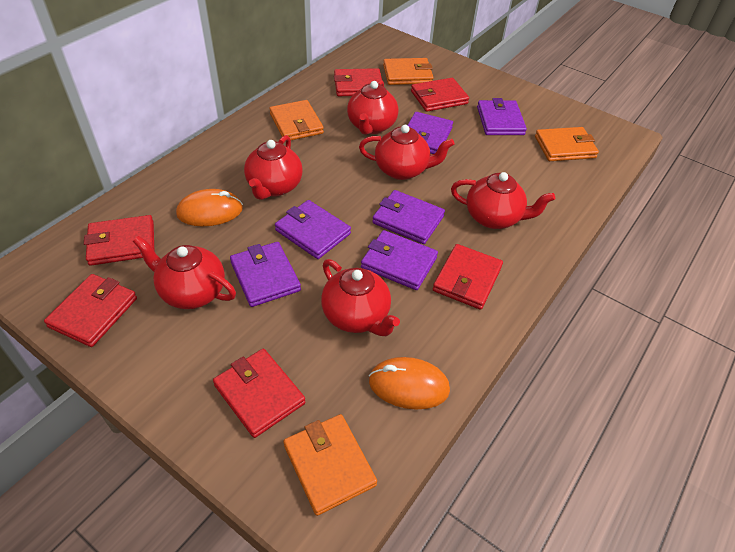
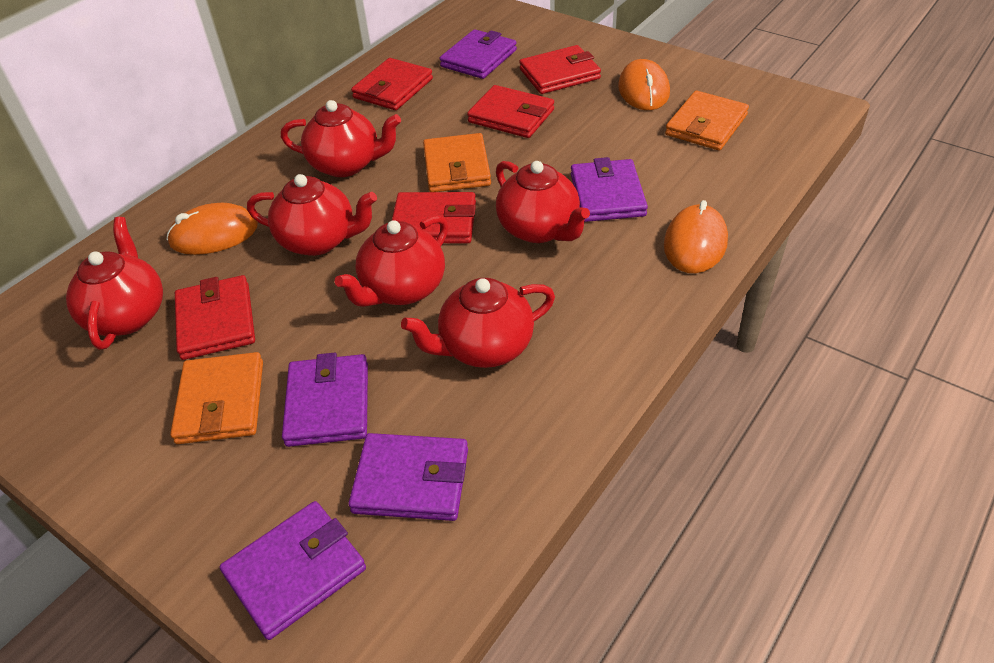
orange mouse: [176,189,243,226] [369,357,450,409] = 2 -> [167,203,258,255] [618,59,670,110] [664,200,728,273] = 3
orange wallet: [269,100,324,140] [283,414,377,516] [383,58,434,85] [535,127,599,161] = 4 -> [170,352,263,444] [423,133,491,192] [665,91,749,150] = 3
purple wallet: [230,242,301,307] [275,200,351,259] [361,230,438,290] [372,190,445,244] [408,112,453,154] [477,98,527,135] = 6 -> [220,501,366,640] [282,353,368,447] [348,433,468,521] [440,29,517,79] [571,157,648,222] = 5
red wallet: [44,274,137,347] [84,215,155,266] [213,349,306,438] [334,68,382,96] [411,78,469,112] [433,244,503,310] = 6 -> [175,275,255,360] [351,58,433,110] [392,192,476,243] [467,85,554,138] [519,45,601,94] = 5

